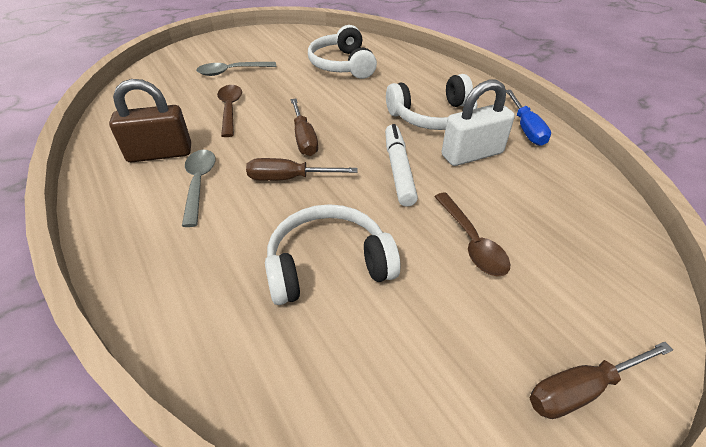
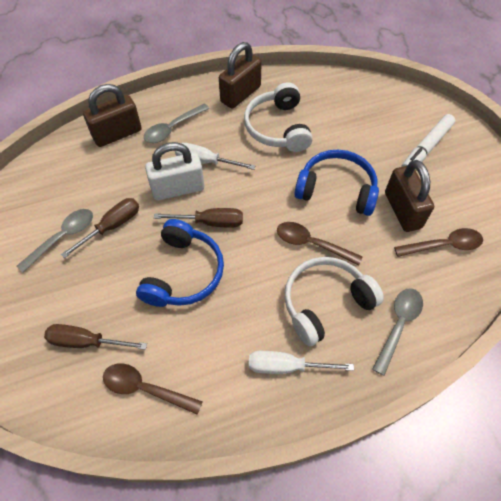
blue headphones: none = 0 -> [136,219,224,307] [294,150,379,216] = 2
blue screwdriver: [506,90,551,146] = 1 -> none = 0
brown padlock: [109,79,191,163] = 1 -> [83,84,142,147] [219,42,262,109] [385,160,434,232] = 3
brown spoon: [217,85,242,137] [434,193,510,276] = 2 -> [103,363,203,415] [277,222,363,265] [394,228,483,257] = 3
grey spoon: [182,150,216,227] [196,62,276,76] = 2 -> [17,209,93,273] [144,103,209,143] [372,288,423,376] = 3
white headphones: [265,204,401,305] [308,25,377,79] [386,74,477,130] = 3 -> [244,82,313,152] [284,257,384,346] = 2
white screwdriver: none = 0 -> [175,143,256,170] [249,351,354,374] = 2

